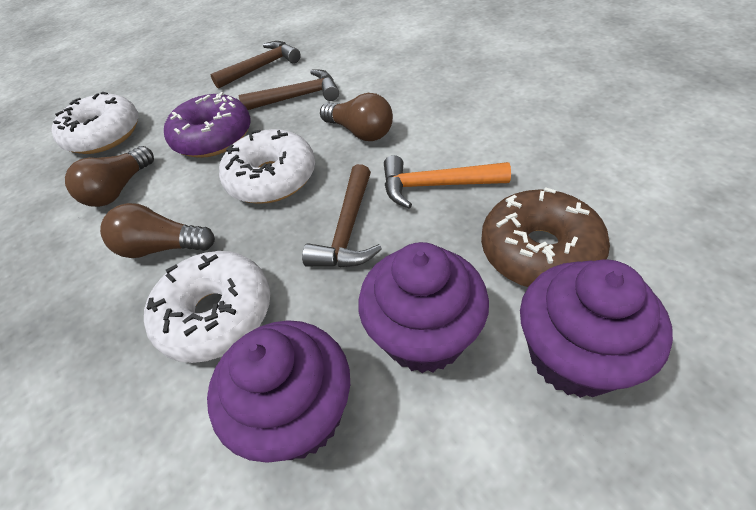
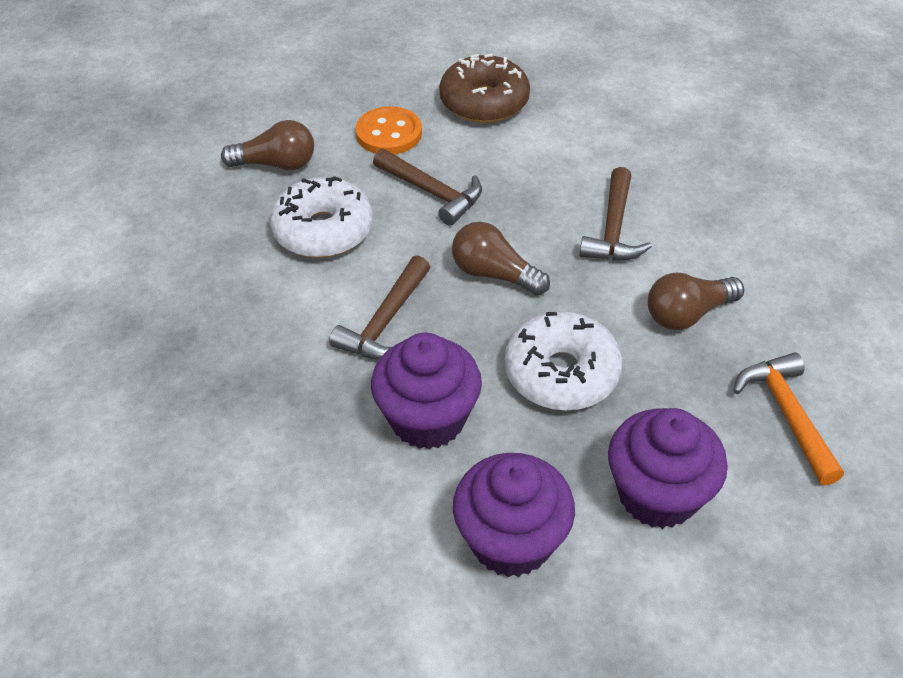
orange button: none = 0 -> [356,106,422,155] = 1
purple donut: [164,92,251,158] = 1 -> none = 0
white donut: [51,92,138,154] [144,251,270,363] [219,129,315,204] = 3 -> [270,176,373,258] [505,311,622,410] = 2

